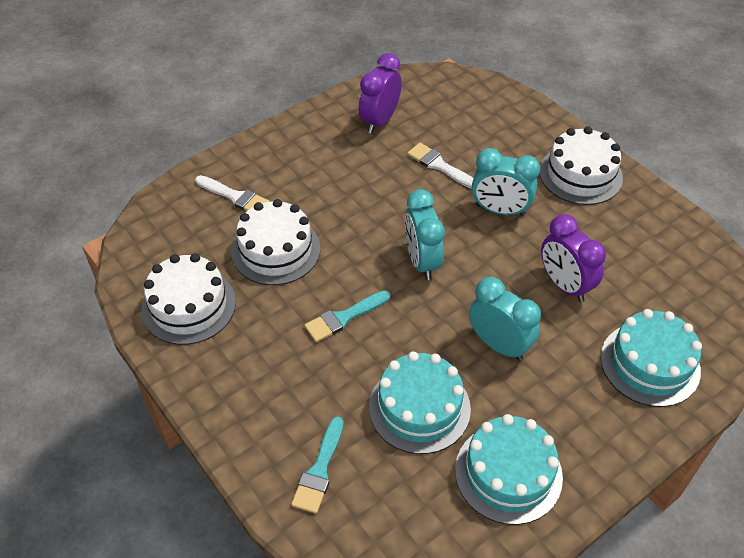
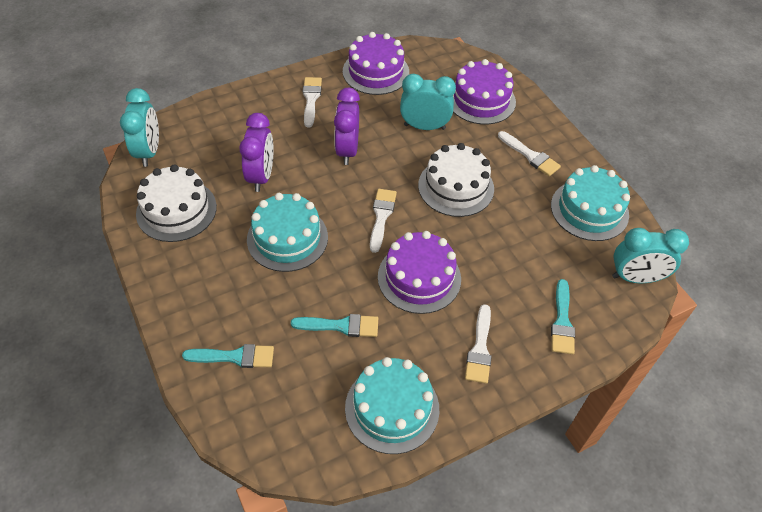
purple cake: none = 0 -> [343,32,409,95] [378,231,461,314] [453,59,516,125] = 3
turquoise brush: [291,416,344,514] [304,290,390,342] = 2 -> [182,344,274,368] [291,314,378,337] [551,279,575,354] = 3
white brush: [195,175,270,211] [407,143,474,189] = 2 -> [303,77,322,127] [370,189,397,253] [465,304,492,384] [498,131,561,176] = 4
white cake: [142,253,236,345] [231,199,320,285] [539,127,623,205] = 3 -> [136,164,217,242] [418,143,494,217] = 2

